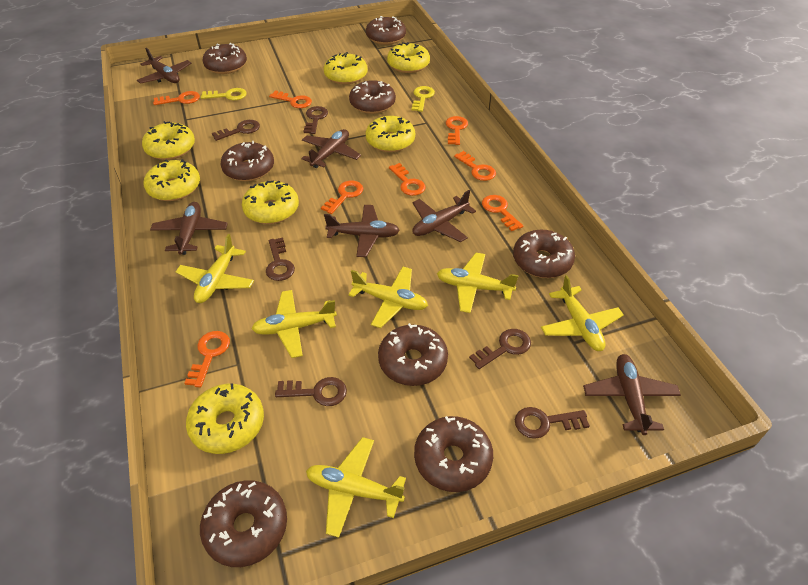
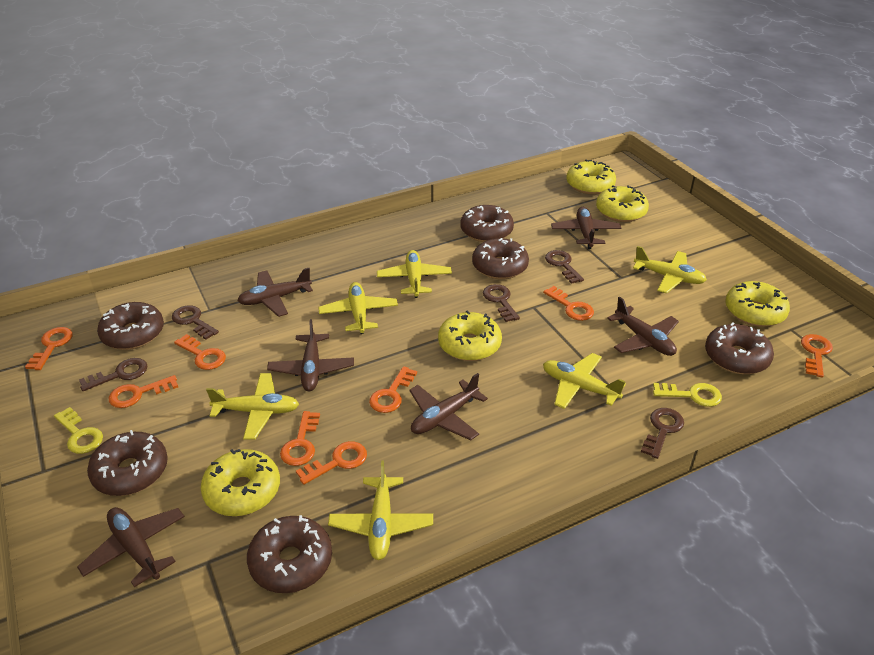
brown donut: [200,480,287,567] [203,43,247,74] [221,141,274,181] [349,80,396,114] [366,16,406,45] [378,323,448,386] [414,416,493,492] [513,230,575,278] = 8 -> [87,430,168,496] [97,302,164,350] [247,515,332,593] [461,205,514,242] [472,238,529,279] [705,322,774,374] = 6
brown key: [212,120,260,141] [266,238,295,281] [275,377,347,406] [303,106,328,134] [469,329,531,369] [515,407,590,439] = 6 -> [79,358,147,391] [172,305,219,340] [483,284,520,322] [545,250,584,284] [641,408,684,459] = 5
yellow donut: [142,121,195,160] [144,159,200,201] [186,383,264,454] [242,181,299,224] [324,52,368,84] [366,116,415,152] [387,42,430,73] = 7 -> [201,449,280,516] [438,310,502,361] [566,159,616,195] [596,185,649,222] [725,281,790,327] = 5

